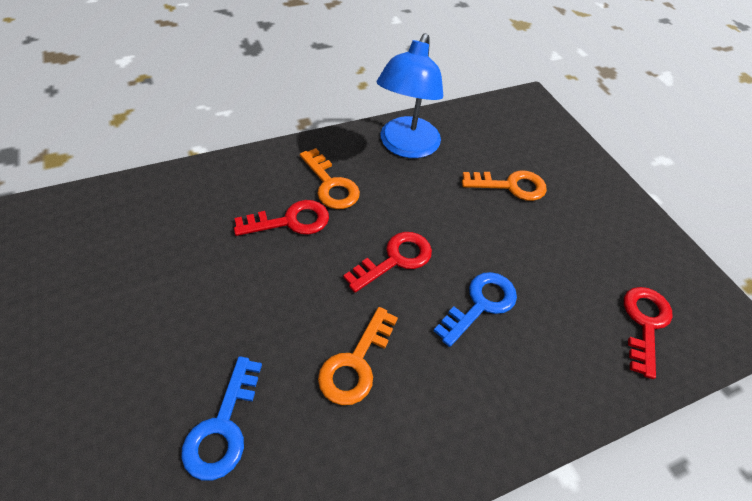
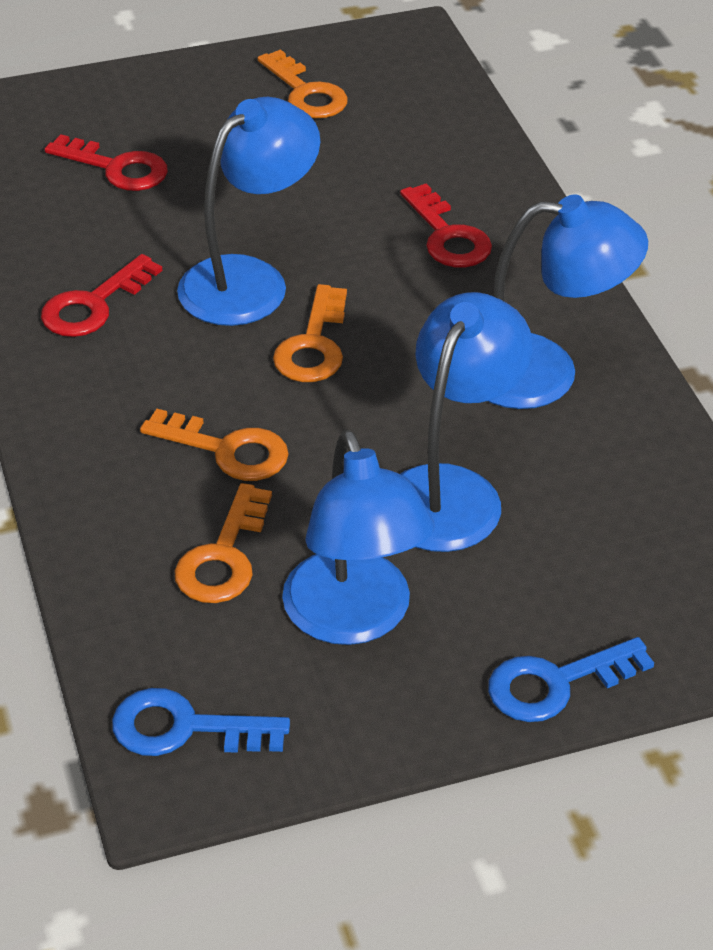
blue lamp: [377,33,443,158] = 1 -> [177,97,320,326] [282,429,434,645] [400,292,533,552] [488,194,648,409] = 4
orange key: [300,148,360,209] [318,307,398,405] [462,170,547,201] = 3 -> [140,409,289,481] [174,483,272,603] [258,49,348,118] [273,284,347,382] = 4

